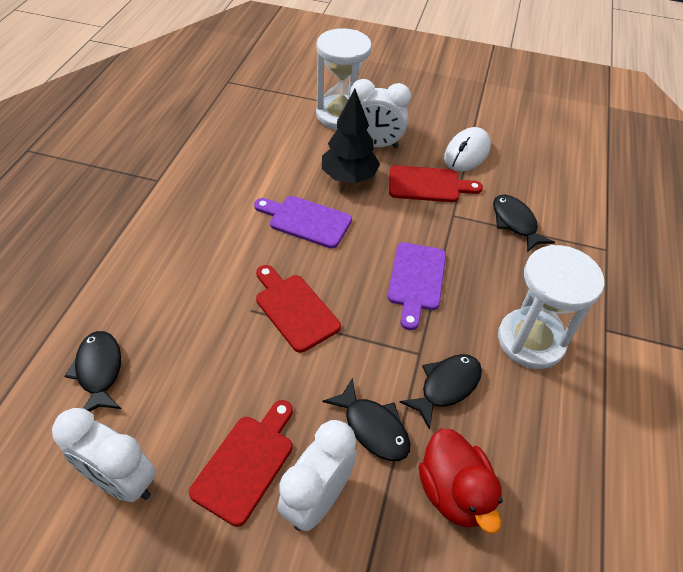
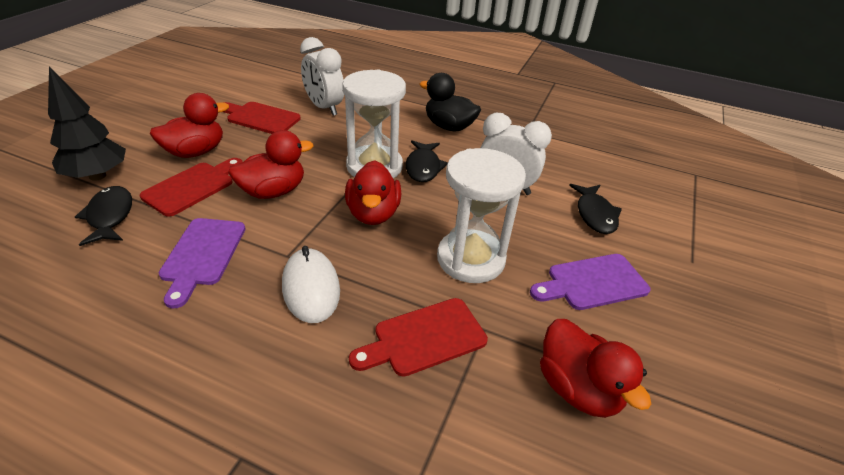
black duck: none = 0 -> [420,73,481,131] = 1
black fish: [64,331,121,412] [323,378,410,461] [400,354,482,430] [493,195,555,252] = 4 -> [75,186,132,246] [406,140,448,182] [569,184,622,234] = 3
red duck: [419,428,503,534] = 1 -> [150,93,229,158] [228,130,313,199] [345,160,401,225] [540,319,651,418] = 4
white clock: [52,408,156,502] [278,420,357,531] [350,79,411,148] = 3 -> [300,37,344,116] [480,113,552,195] = 2

